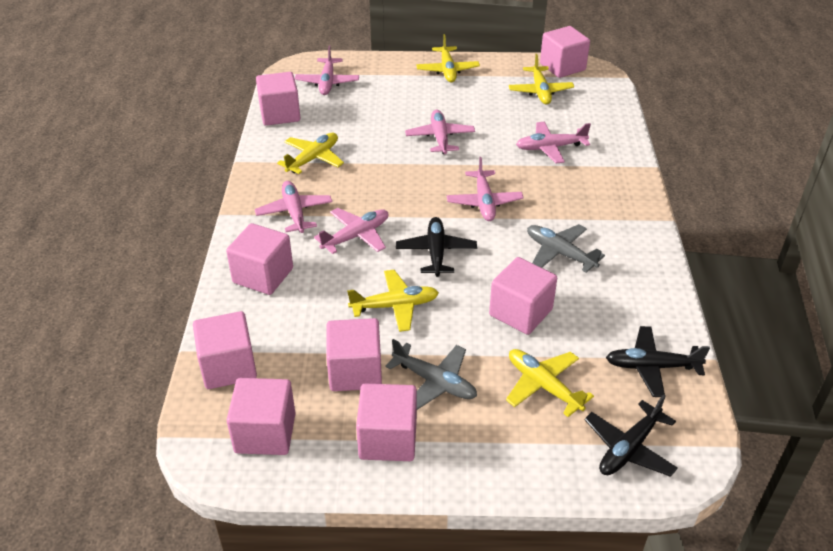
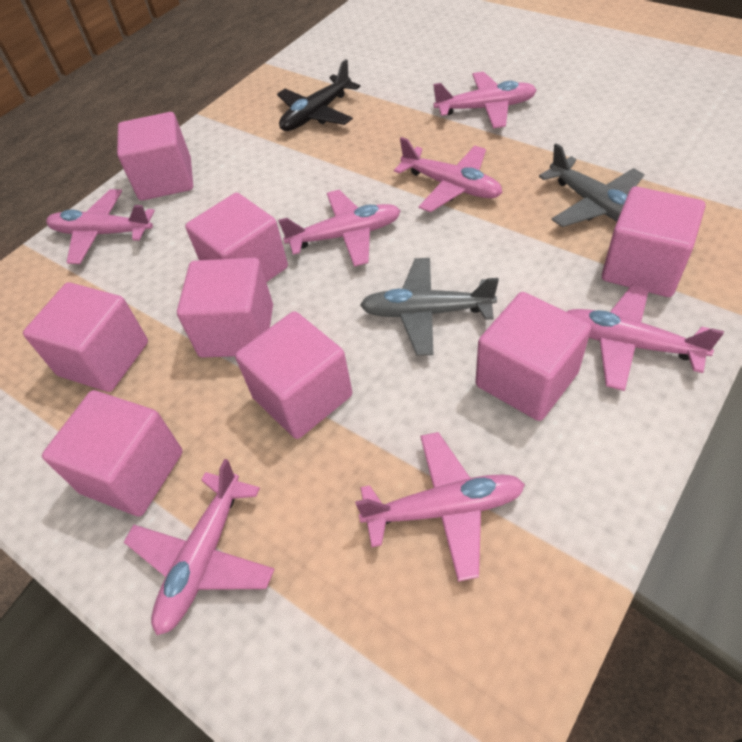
black plane: [396,217,477,277] [585,395,678,477] [606,326,710,397] = 3 -> [277,59,360,131] = 1
pink plane: [255,181,332,233] [295,46,359,95] [314,208,388,254] [405,110,475,154] [447,157,523,221] [516,122,591,163] = 6 -> [46,189,155,264] [124,459,275,635] [278,190,401,267] [355,432,525,582] [394,137,503,212] [433,71,537,128] [567,284,724,391] = 7
yellow plane: [277,133,344,174] [347,270,439,332] [416,34,480,82] [506,349,594,417] [509,54,574,105] = 5 -> none = 0

